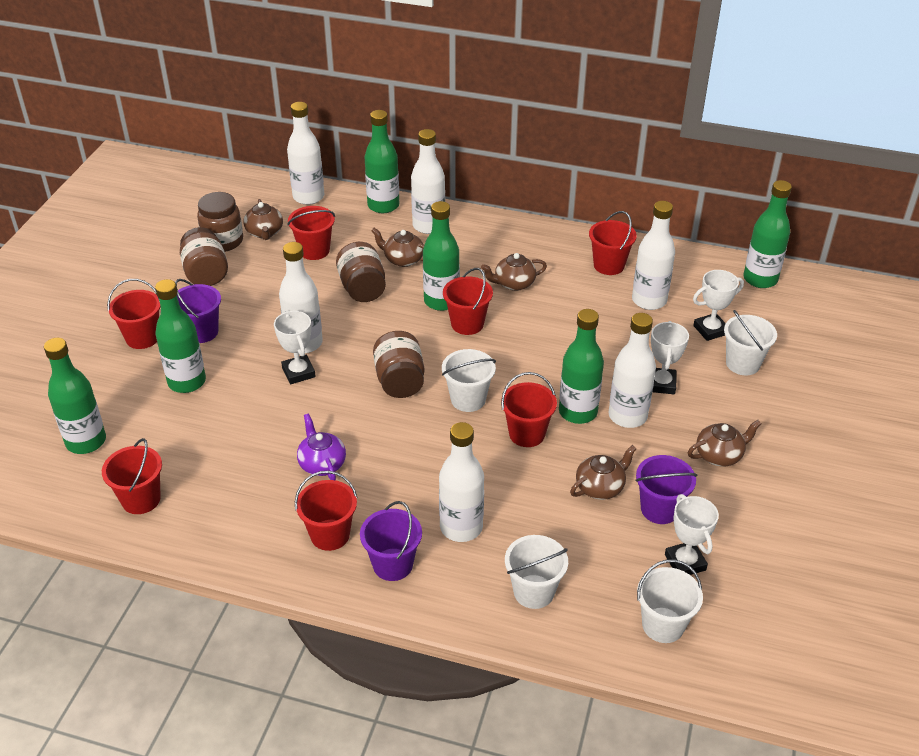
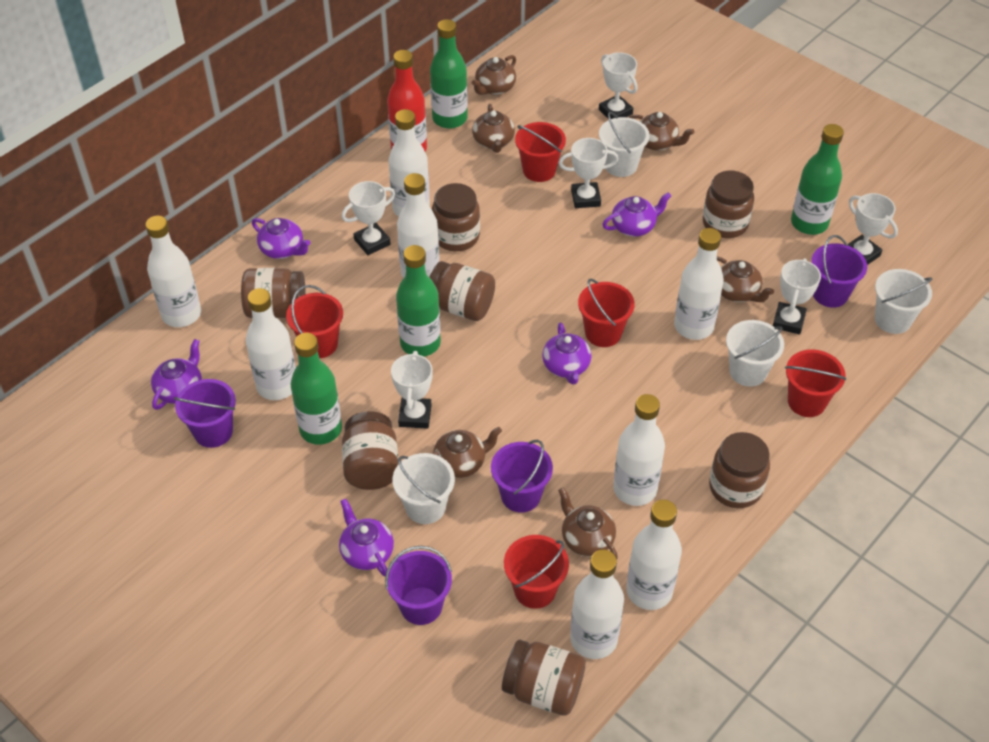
brown jar: [180,227,228,286] [197,192,243,252] [336,242,386,302] [373,331,424,398] = 4 -> [241,268,306,318] [342,411,399,490] [430,261,495,321] [432,183,480,251] [502,640,585,716] [703,171,754,238] [709,432,770,508] = 7
brown teapot: [243,199,283,240] [371,228,424,267] [481,253,547,291] [570,445,637,500] [688,420,761,467] = 5 -> [431,427,502,478] [472,55,516,95] [472,104,515,153] [558,488,618,559] [628,112,695,151] [717,256,774,302] = 6
green bottle: [44,338,106,454] [155,279,206,393] [364,110,399,213] [423,201,460,311] [559,309,604,424] [744,180,792,288] = 6 -> [291,333,342,445] [396,245,441,357] [430,19,468,129] [791,124,844,235] = 4
purple bucket: [175,279,221,343] [360,501,422,581] [636,455,698,524] = 3 -> [174,379,236,448] [385,546,452,625] [491,439,553,513] [811,235,867,308] = 4
purple teapot: [297,413,346,480] = 1 -> [151,339,202,410] [252,218,310,259] [339,499,394,577] [542,322,592,385] [602,192,671,237] = 5
red bottle: none = 0 -> [387,50,427,151] = 1
red bucket: [102,438,162,514] [107,279,161,349] [287,206,335,260] [295,471,357,551] [443,268,493,335] [501,372,557,447] [589,211,637,275] = 7 -> [286,285,343,358] [504,535,569,609] [515,122,566,182] [578,278,635,347] [785,349,846,417] = 5
white bottle: [279,242,323,353] [287,102,324,205] [411,129,445,234] [439,422,484,542] [608,313,656,428] [632,201,675,310] = 6 -> [145,216,201,327] [246,288,296,400] [389,109,430,217] [397,173,440,278] [570,549,624,659] [613,394,665,506] [626,499,682,610] [674,228,724,340] = 8
white trophy: [274,311,316,384] [651,321,689,394] [665,494,719,575] [693,270,744,341] = 4 -> [341,181,395,255] [391,351,432,429] [559,138,619,208] [599,52,638,119] [773,258,821,335] [847,193,898,265] = 6

